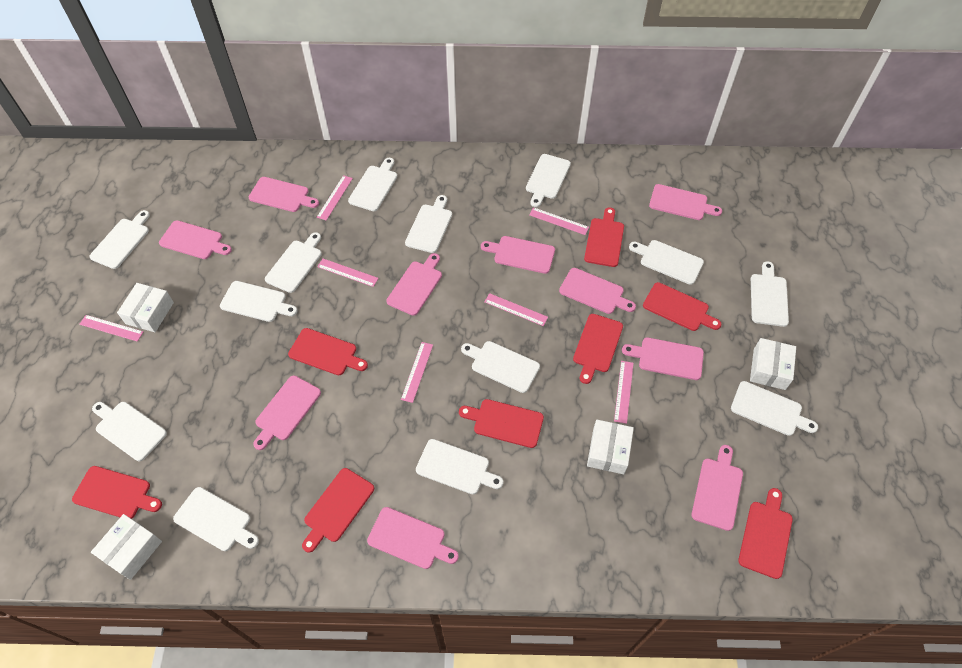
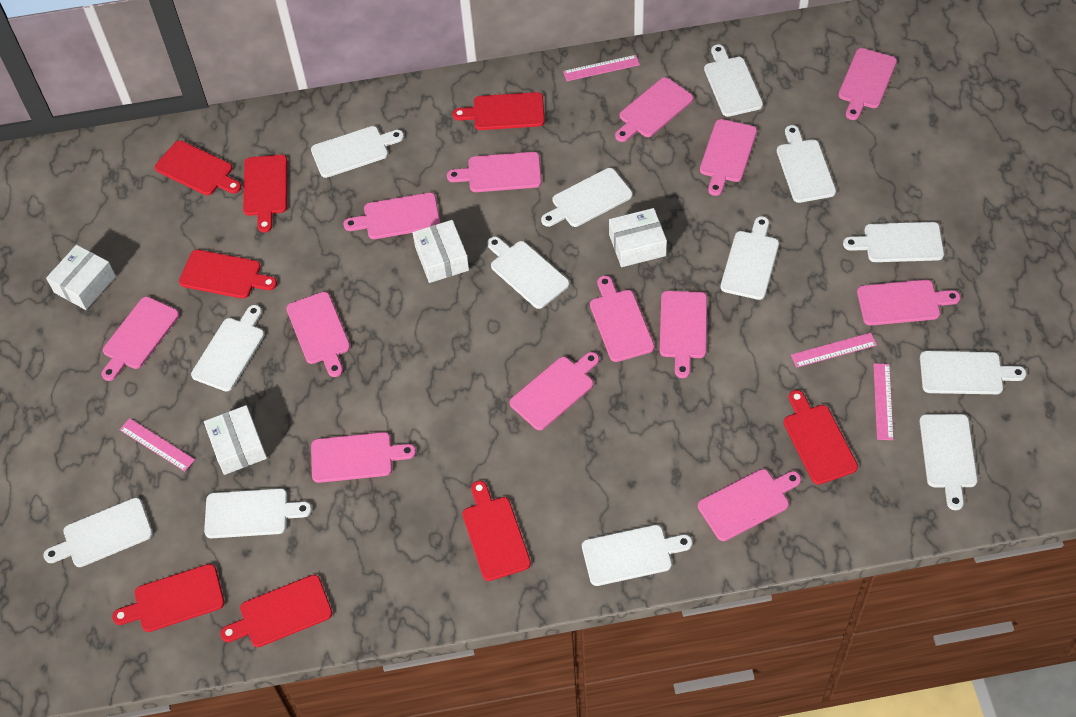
pink cutting board: [159,220,232,259] [249,177,319,212] [253,376,321,450] [367,507,459,569] [386,253,442,316] [481,236,555,274] [559,268,636,314] [622,337,704,380] [649,184,722,220] [692,445,743,531] = 10 -> [101,297,179,381] [286,292,350,377] [311,432,416,483] [343,193,440,239] [447,152,542,192] [510,352,599,430] [590,275,654,362] [615,77,693,142] [660,291,707,378] [698,469,801,541] [700,119,757,196] [838,48,897,120] [857,280,960,326] = 13
pink ruler: [79,315,143,342] [317,175,353,221] [317,259,378,287] [401,342,433,403] [485,293,548,326] [529,207,589,235] [614,361,634,424] = 7 -> [119,418,195,471] [563,55,640,81] [791,333,877,368] [874,363,894,440] = 4

